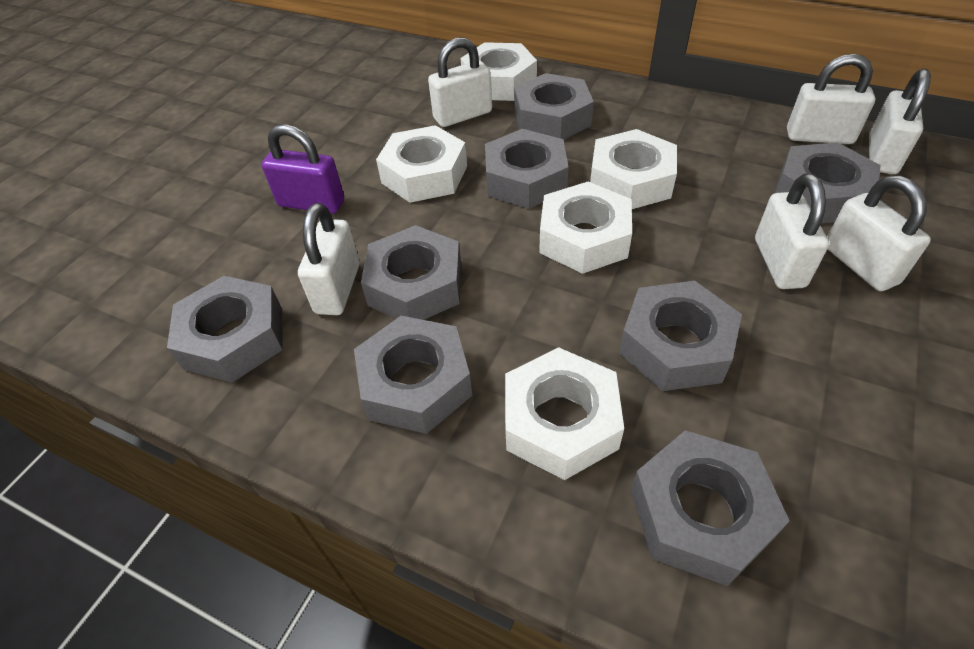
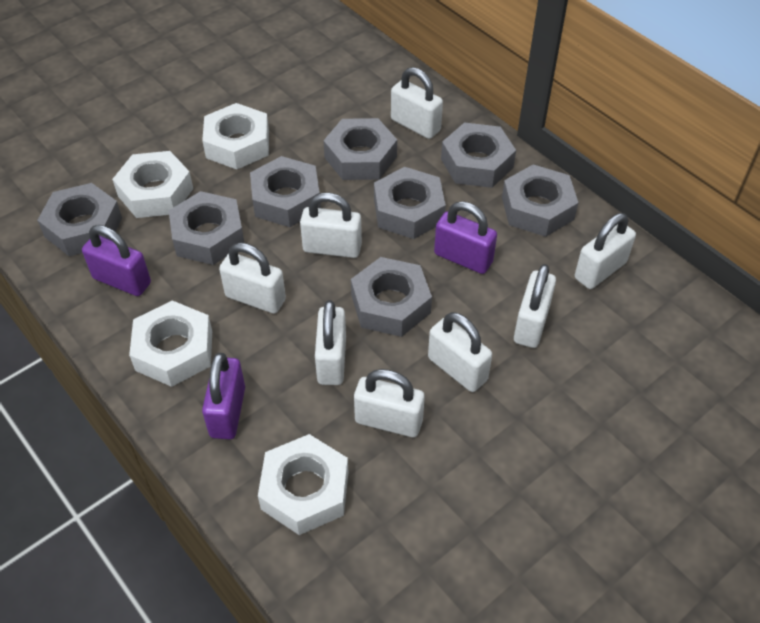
purple padlock: [262,124,344,214] = 1 -> [82,225,151,296] [202,353,245,439] [434,201,497,274] = 3
white nut: [376,125,467,203] [460,42,537,101] [505,347,624,480] [539,182,632,274] [590,129,677,209] = 5 -> [112,151,193,218] [129,300,212,387] [202,103,269,169] [258,434,348,535] = 4
white padlock: [298,203,360,315] [428,37,492,127] [755,174,829,289] [787,54,876,144] [827,175,931,291] [869,69,931,174] = 6 -> [219,243,286,314] [300,193,362,258] [315,300,346,385] [354,369,425,437] [391,67,443,139] [428,312,492,392] [514,264,556,348] [575,213,636,289] = 8

